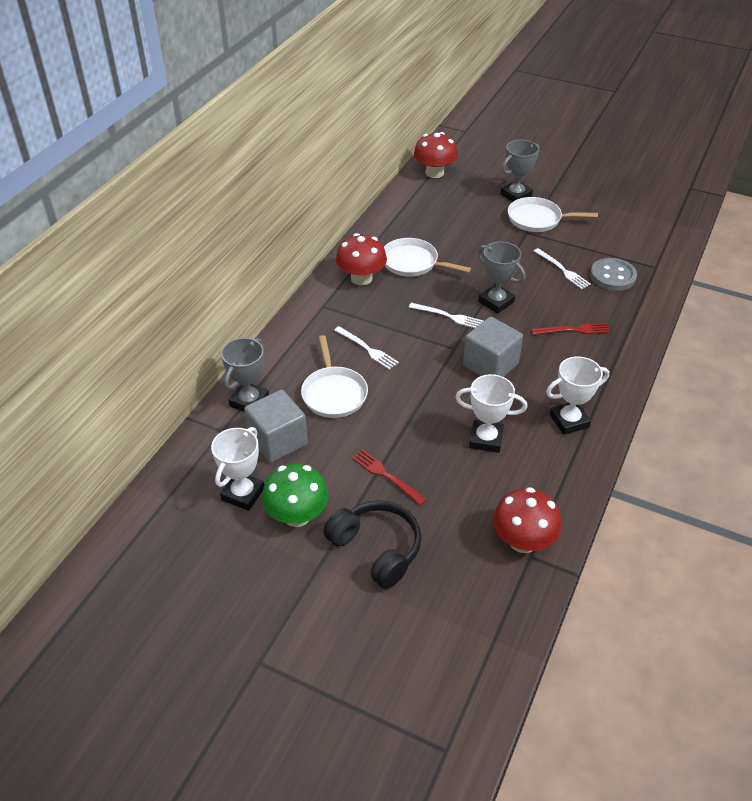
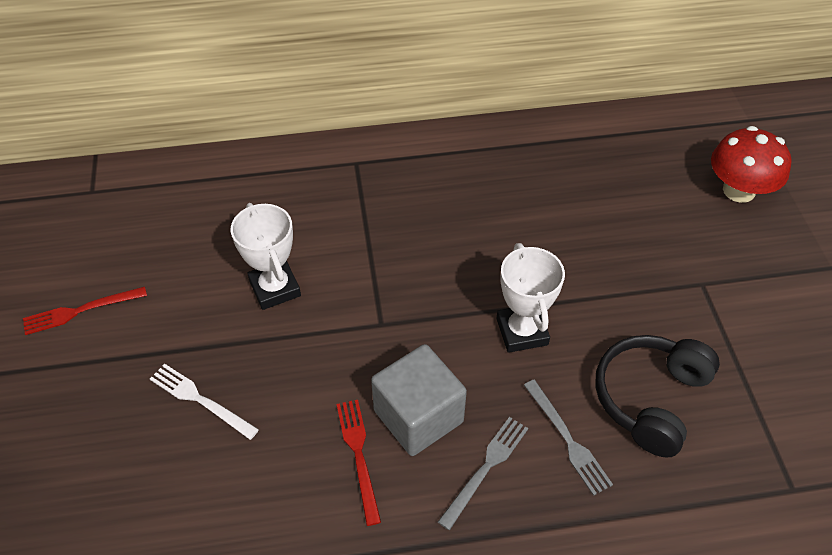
green mushroom: [262,464,329,527] = 1 -> none = 0
grey button: [590,258,637,291] = 1 -> none = 0
grey cube: [244,389,308,463] [463,317,523,377] = 2 -> [371,344,467,456] = 1
grey fork: none = 0 -> [438,417,528,530] [524,380,613,496] = 2
grey trophy: [221,338,269,412] [477,242,525,313] [501,139,540,202] = 3 -> none = 0
red mushroom: [336,233,387,285] [414,132,458,178] [493,487,562,553] = 3 -> [711,126,791,203] = 1
white fork: [334,326,399,370] [409,303,484,328] [534,248,591,289] = 3 -> [150,364,259,440] = 1
white pan: [301,335,368,418] [384,238,471,277] [508,197,598,232] = 3 -> none = 0
white trophy: [211,427,264,511] [455,374,527,453] [546,356,609,435] = 3 -> [231,203,301,310] [496,243,565,353] = 2

